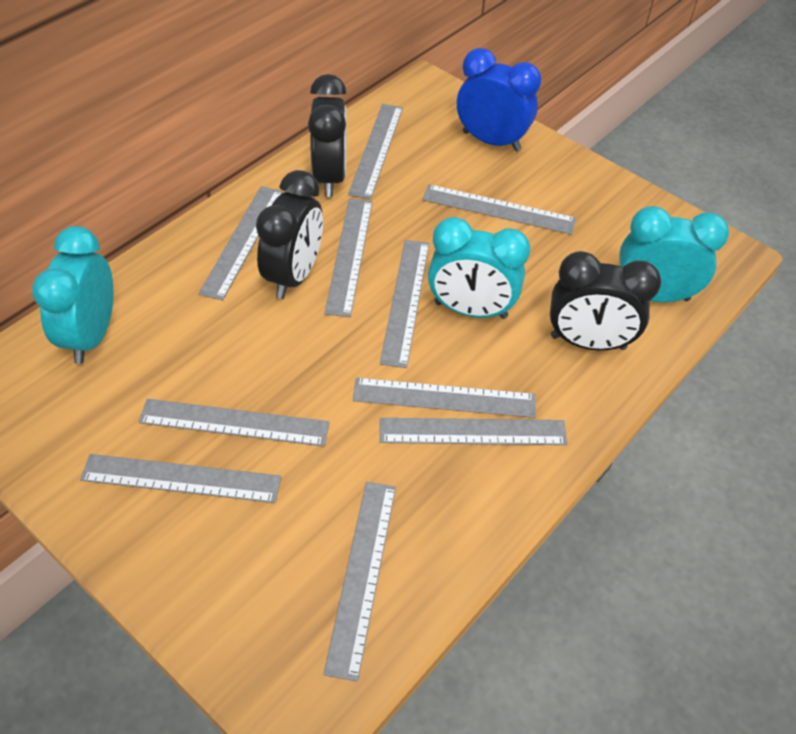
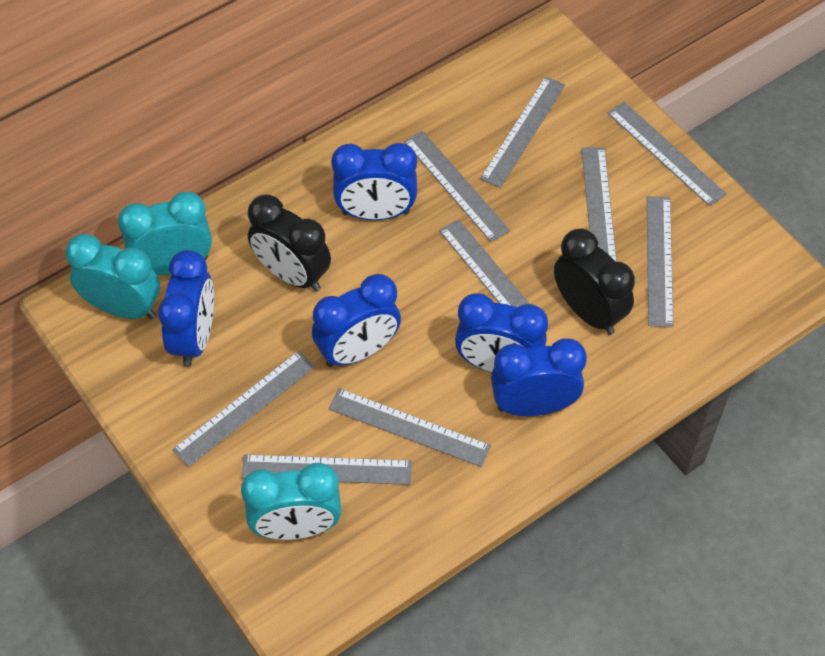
black clock: [256,170,323,299] [308,74,347,197] [550,251,661,350] = 3 -> [248,194,331,292] [554,229,635,335] = 2
blue clock: [457,48,541,151] = 1 -> [158,250,214,367] [312,274,401,367] [331,143,417,220] [455,293,548,373] [491,338,587,416] = 5
grey ruler: [80,454,281,503] [138,399,330,447] [199,186,283,301] [323,482,396,682] [324,199,373,317] [348,104,403,199] [353,378,536,418] [380,240,429,368] [380,418,568,445] [422,184,576,235] = 10 -> [172,351,315,467] [242,454,412,485] [328,388,491,467] [404,131,510,242] [439,219,550,329] [480,77,565,188] [582,147,617,262] [608,102,726,206] [647,196,673,327] = 9

